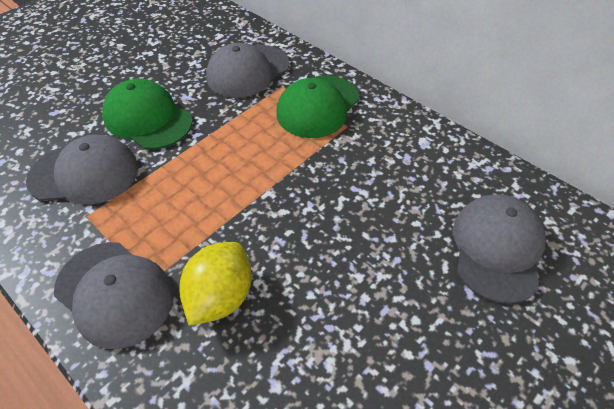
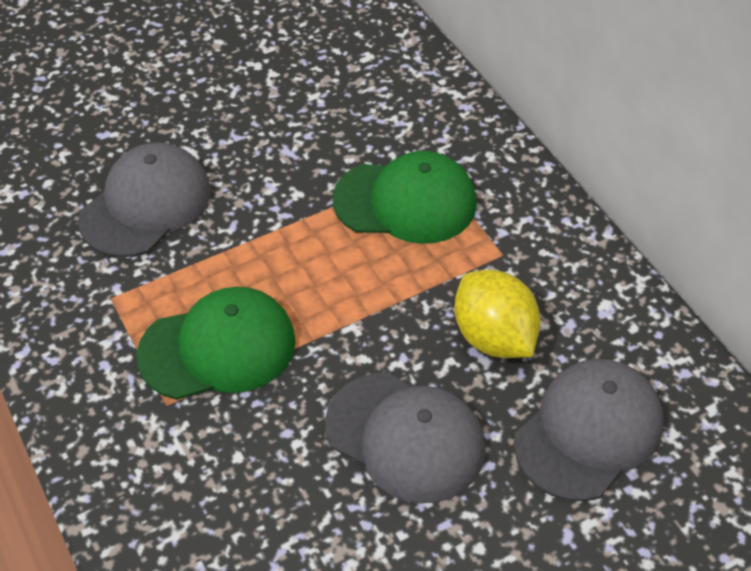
grey cap: [26,135,138,205] [54,242,174,349] [206,43,289,98] [453,194,546,304] = 4 -> [78,143,211,257] [325,373,485,503] [514,359,664,501] = 3

